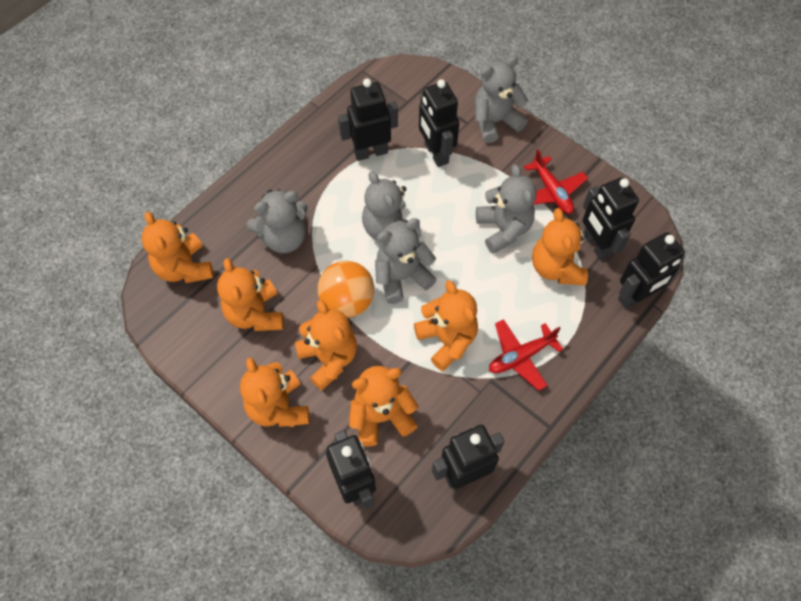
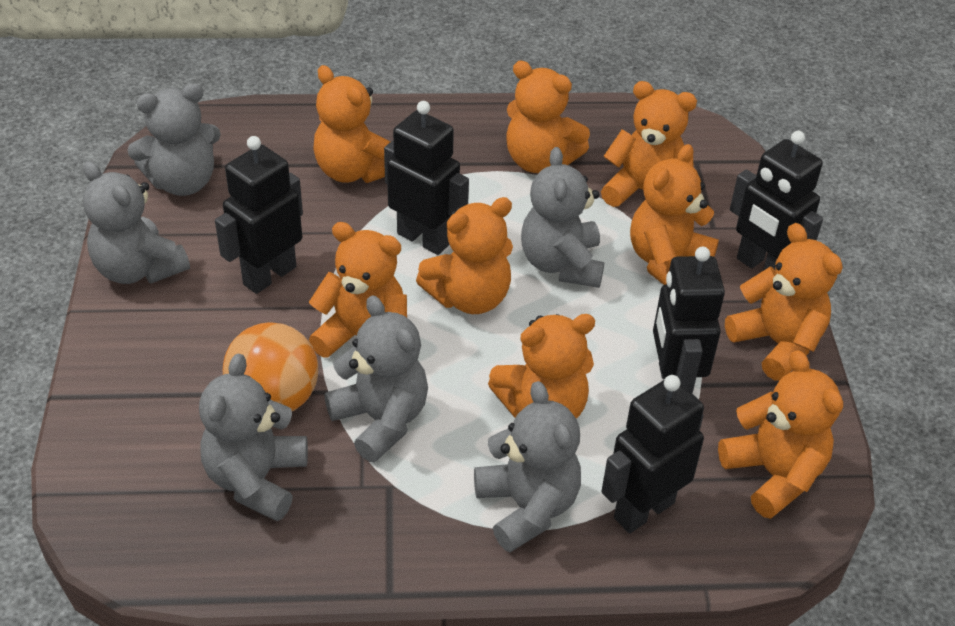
black robot: [326,430,376,509] [338,78,398,161] [419,79,459,167] [432,425,504,489] [582,177,639,260] [618,232,685,309] = 6 -> [215,136,303,294] [384,101,469,255] [601,375,704,533] [653,247,725,394] [730,131,823,271] = 5
grey teddy bear: [247,189,308,253] [362,171,421,241] [375,218,437,304] [474,56,528,143] [476,165,537,254] = 5 -> [83,161,190,284] [127,83,221,196] [199,354,308,521] [324,295,428,462] [474,381,581,552] [521,147,604,288] = 6
orange teddy bear: [141,212,213,283] [217,258,284,331] [240,357,309,427] [295,300,357,391] [349,366,418,446] [414,280,478,371] [532,208,588,285] = 7 -> [309,222,407,358] [313,65,390,183] [416,197,513,314] [488,314,595,419] [506,61,590,173] [601,81,697,207] [630,144,719,285] [718,350,843,519] [725,223,843,381] = 9
red plane: [489,319,563,391] [524,149,588,214] = 2 -> none = 0

